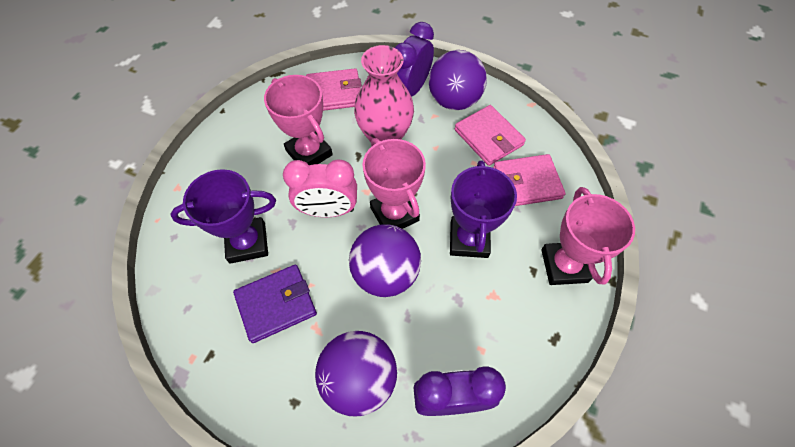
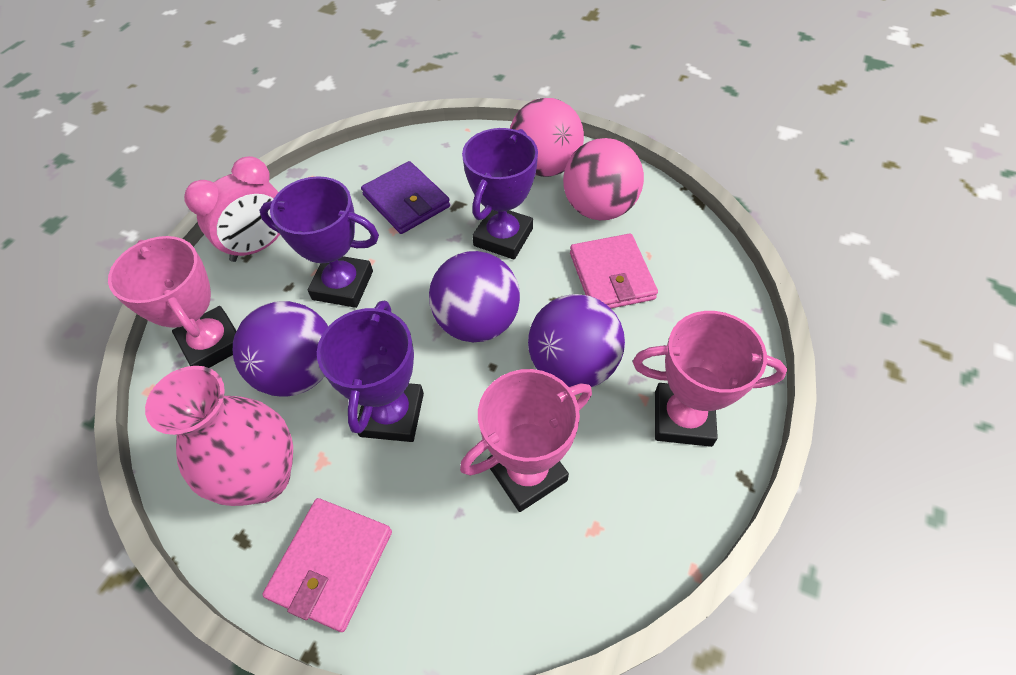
pink ball: none = 0 -> [510,98,584,177] [563,138,644,220] = 2
pink wallet: [306,68,362,111] [455,105,526,166] [493,154,565,206] = 3 -> [262,498,392,632] [570,233,658,308] = 2
purple clock: [395,22,434,97] [413,366,506,416] = 2 -> none = 0
purple trophy: [170,169,276,264] [450,160,517,258] = 2 -> [259,176,379,308] [317,301,424,442] [462,128,538,260] = 3

